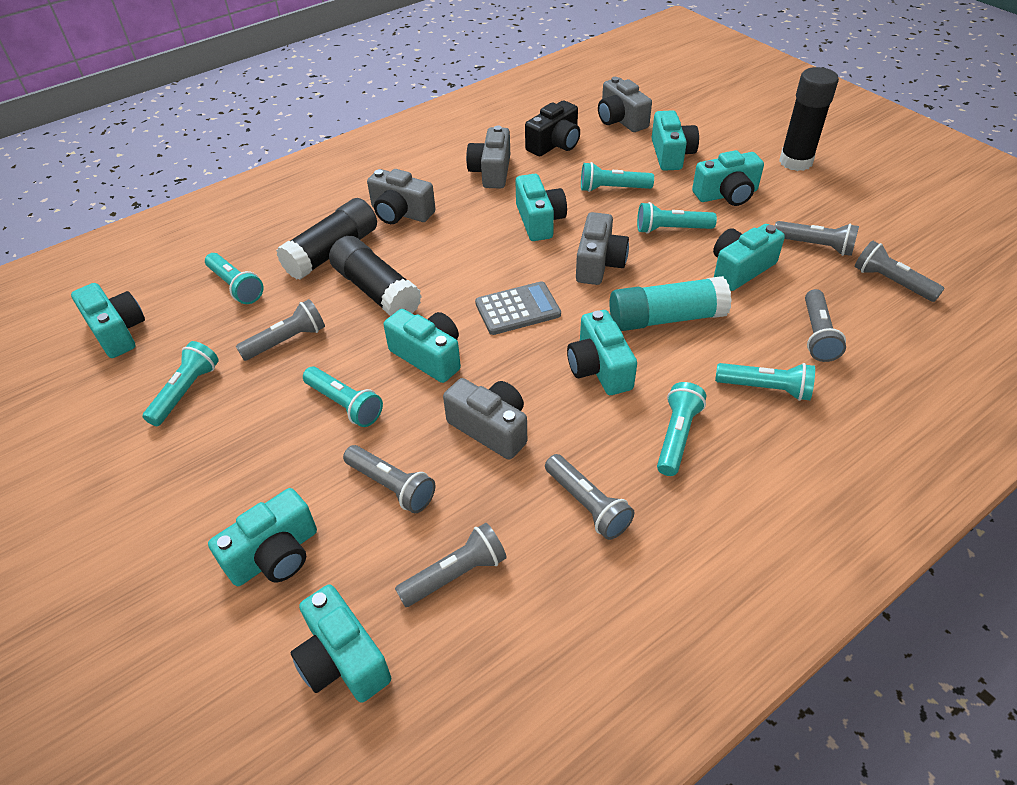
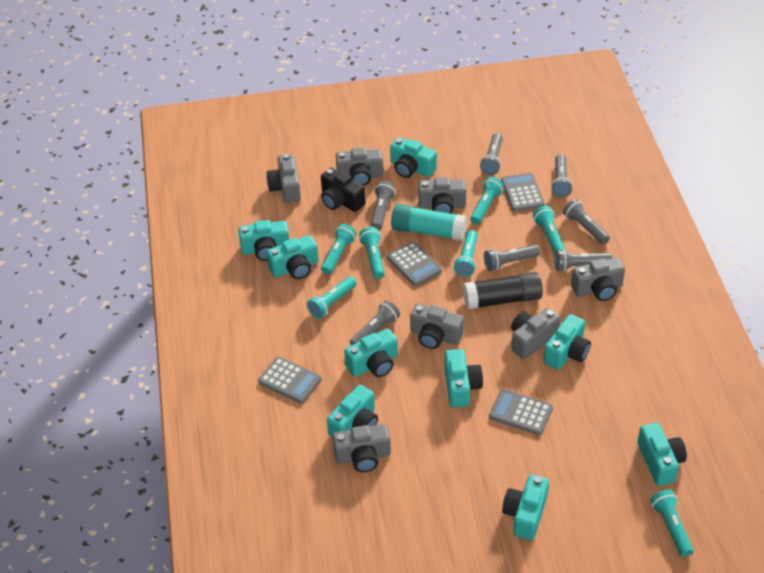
black glue stick: [276,198,377,280] [329,236,422,316] [779,67,839,171] = 3 -> [463,272,543,309] = 1
grey calculator: [475,281,561,335] = 1 -> [258,357,322,404] [387,242,442,286] [489,389,553,435] [501,173,545,211] = 4
grey camera: [367,169,435,224] [443,378,527,460] [466,126,510,188] [576,212,629,285] [598,77,652,132] = 5 -> [267,154,301,203] [332,424,391,472] [336,147,383,186] [410,303,464,349] [418,177,466,214] [511,308,561,359] [571,257,625,301] = 7

